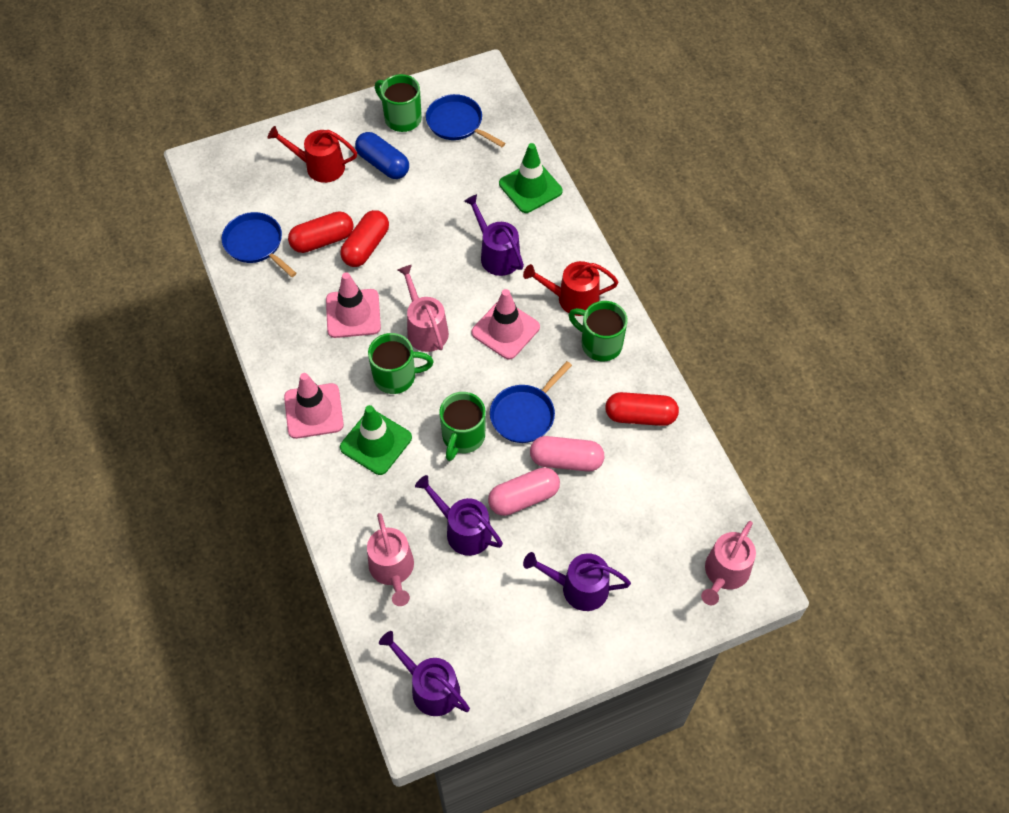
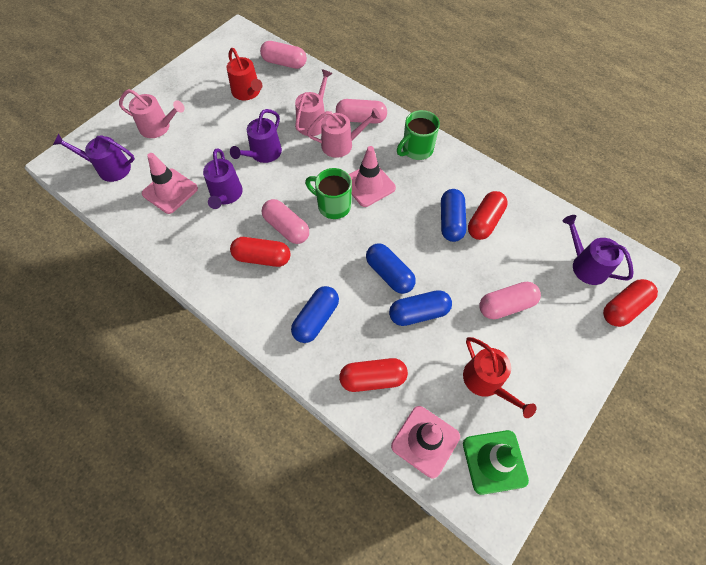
blue capsule: [355,132,409,179] = 1 -> [291,286,339,343] [366,243,416,294] [389,290,452,326] [441,189,467,242] = 4
blue pan: [222,212,297,277] [426,94,505,147] [490,361,572,443] = 3 -> none = 0
green mug: [368,333,434,394] [375,74,422,132] [439,392,486,461] [568,301,628,361] = 4 -> [305,168,352,219] [397,110,440,160] = 2
green traffic cone: [340,405,412,475] [499,143,563,213] = 2 -> [463,430,529,495] = 1
pink capsule: [488,467,560,516] [530,436,605,472] = 2 -> [260,41,307,69] [262,199,309,244] [336,99,387,124] [480,282,541,319] = 4
red capsule: [288,211,354,253] [340,210,389,267] [605,392,679,426] = 3 -> [230,237,291,267] [339,358,408,392] [468,191,508,240] [603,279,658,327] = 4

